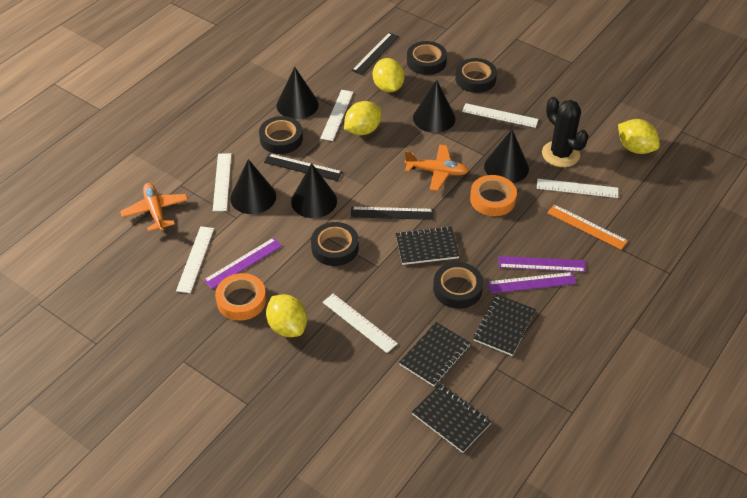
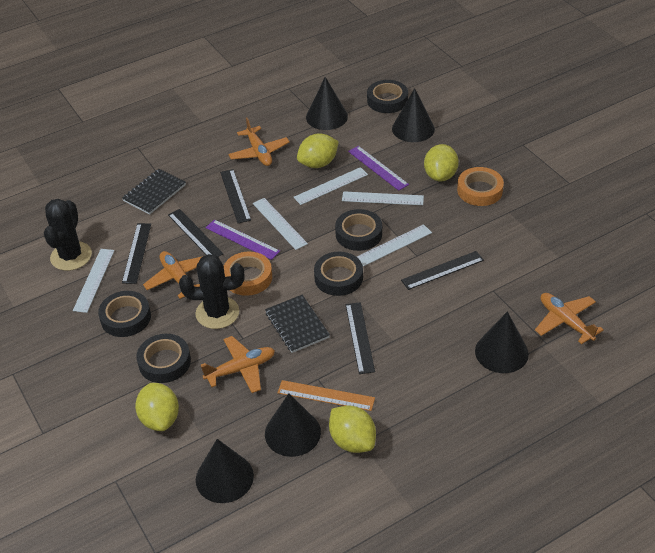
black cactus: [542,97,589,167] = 1 -> [44,199,92,271] [179,254,244,329] = 2
black notebook: [395,226,460,265] [399,322,471,387] [412,384,492,453] [473,294,536,356] = 4 -> [122,169,186,215] [265,295,330,353] = 2
black ruler: [264,153,342,181] [351,207,434,220] [352,33,399,75] = 3 -> [122,223,151,284] [168,209,223,257] [220,169,251,223] [346,302,375,374] [401,251,484,290] = 5
orange plane: [120,183,188,231] [404,145,469,191] = 2 -> [143,251,203,299] [201,336,275,393] [228,117,290,166] [535,293,604,344] = 4
purple ruler: [204,237,282,289] [488,272,576,293] [499,256,586,272] = 3 -> [206,219,280,260] [348,146,409,191] = 2
white ruler: [176,226,214,293] [213,153,231,211] [320,90,353,141] [322,294,398,353] [462,103,539,128] [537,179,618,198] = 6 -> [73,249,115,313] [253,198,308,250] [294,167,368,205] [342,191,424,205] [357,224,432,266] = 5

